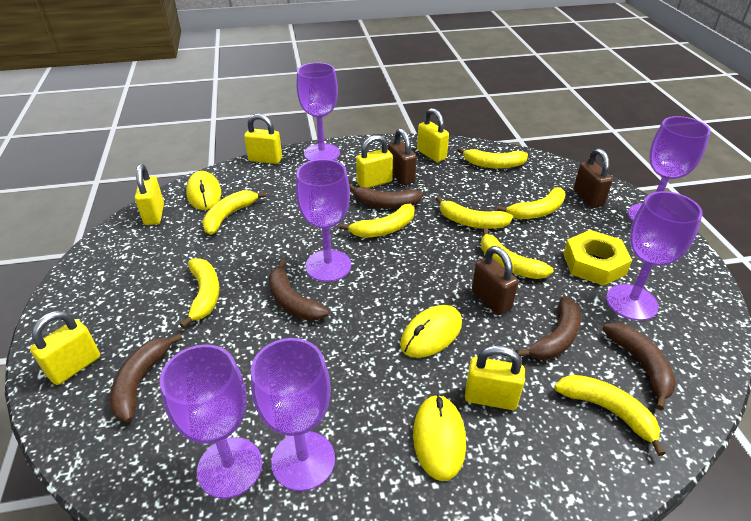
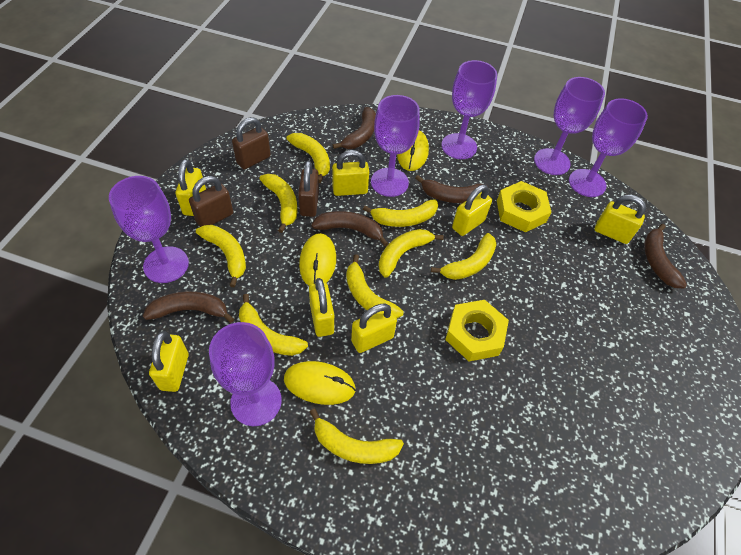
yellow banana: [180,258,220,328] [202,190,267,235] [339,204,415,238] [436,196,513,229] [457,147,528,169] [481,228,553,279] [497,187,565,219] [554,375,666,456] = 8 -> [196,225,246,287] [239,294,308,356] [259,174,297,233] [286,133,330,183] [310,409,404,464] [346,254,403,318] [363,199,438,227] [379,229,444,278] [431,233,496,280] = 9
yellow nut: [563,230,632,286] = 1 -> [445,300,509,361] [497,181,551,232] = 2
yellow padlock: [30,311,100,385] [135,164,164,225] [244,114,282,164] [356,135,393,188] [417,108,449,162] [465,345,525,410] = 6 -> [149,331,189,392] [176,159,206,216] [309,278,334,337] [332,150,369,196] [351,304,397,353] [452,185,492,236] [595,195,646,244] = 7

